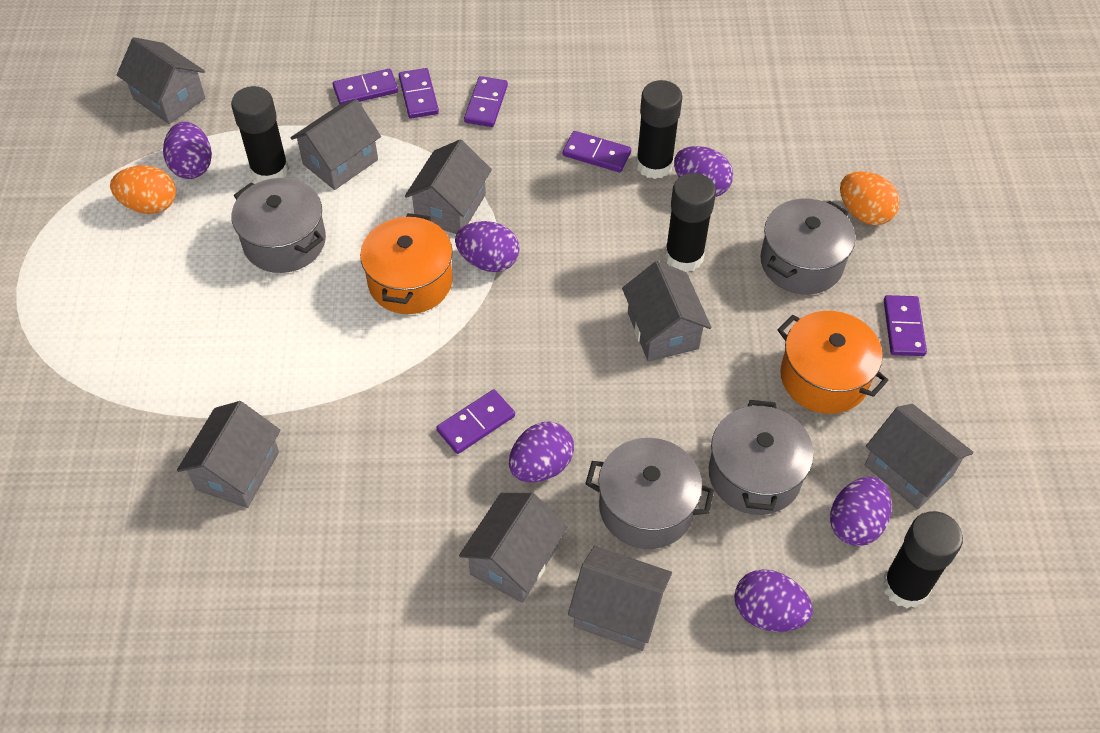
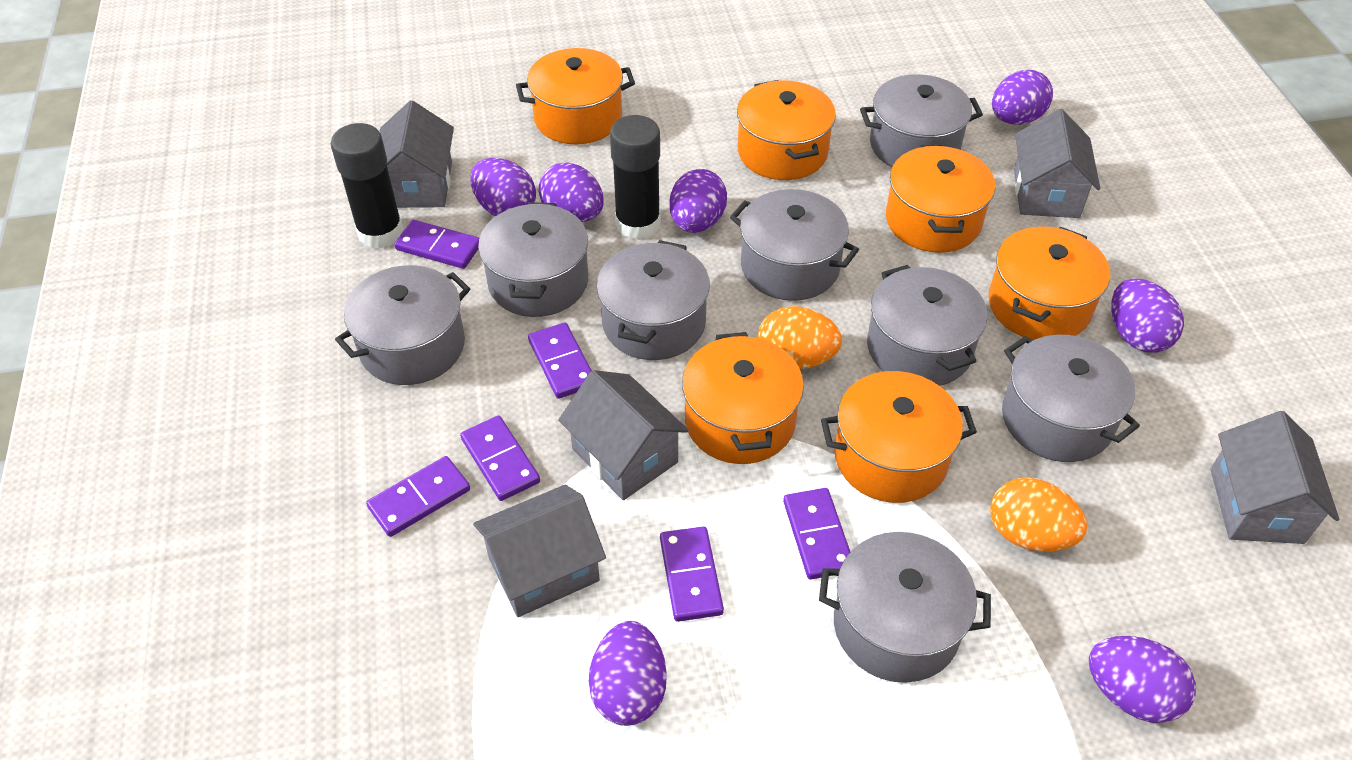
black glue stick: [231,86,289,183] [636,80,683,179] [665,173,716,273] [882,511,963,608] = 4 -> [331,123,404,248] [610,115,661,240] = 2
grey house: [117,37,205,124] [177,401,281,508] [290,99,381,190] [405,139,492,234] [459,493,567,603] [568,546,672,651] [622,261,712,362] [865,404,974,509] = 8 -> [379,100,454,208] [473,485,606,617] [558,370,689,500] [1014,109,1100,218] [1211,411,1339,544] = 5
grey pot: [232,178,326,273] [585,438,714,549] [709,400,814,515] [760,198,856,295] = 4 -> [335,265,470,385] [478,202,588,317] [597,240,710,360] [730,189,859,301] [819,532,991,683] [860,74,983,167] [867,265,987,386] [1002,335,1140,462] = 8
orange pot: [360,213,453,314] [778,311,889,414] = 2 -> [516,48,635,144] [682,332,804,464] [737,80,836,180] [821,371,977,503] [886,145,995,253] [988,227,1110,340] = 6
purple egg: [163,122,212,179] [455,221,520,272] [509,421,574,482] [674,146,733,197] [734,569,813,632] [830,476,892,546] = 6 -> [470,158,536,217] [538,162,604,222] [589,621,667,726] [669,169,727,233] [992,70,1053,125] [1089,636,1196,723] [1111,278,1184,353] = 7

